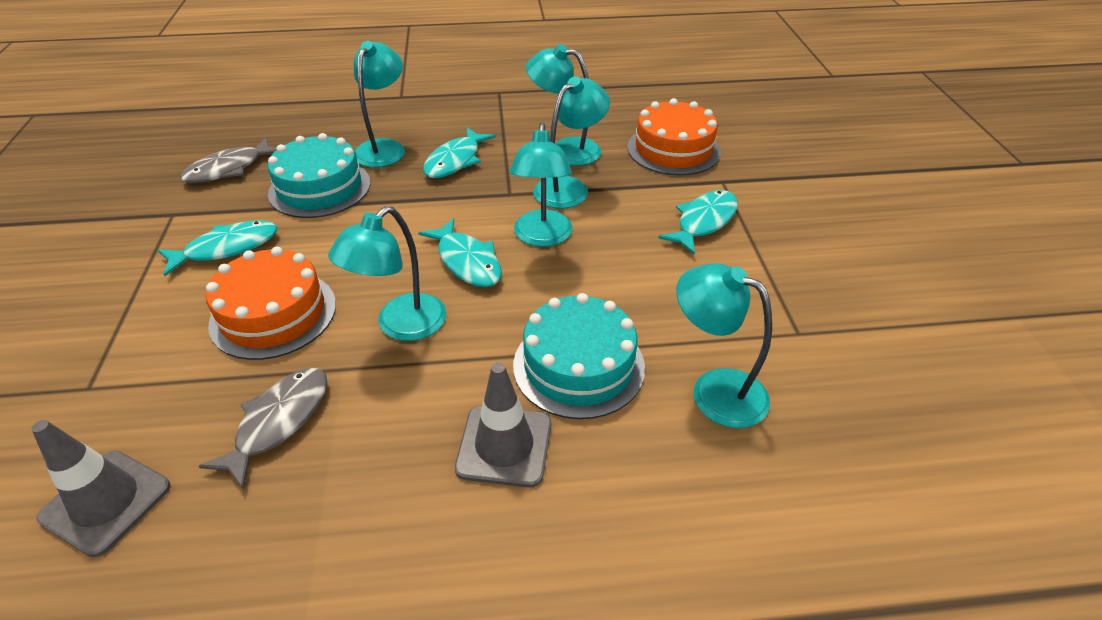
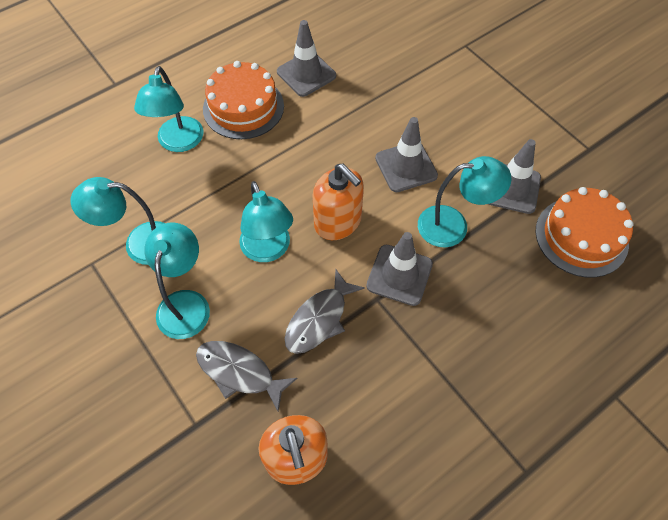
grey traffic cone: [31,420,171,557] [455,363,551,488] = 2 -> [277,20,336,97] [366,232,433,306] [375,117,438,192] [488,139,541,214] = 4
orange soap dispenser: none = 0 -> [259,415,328,485] [312,164,364,240] = 2
turquoise cake: [268,133,370,218] [513,293,645,419] = 2 -> none = 0
turquoise fish: [158,220,277,277] [418,218,502,287] [423,127,496,178] [658,190,738,255] = 4 -> none = 0
turquoise lamp: [328,206,447,341] [354,41,405,168] [510,123,573,247] [526,44,601,166] [533,76,610,209] [676,263,772,428] = 6 -> [71,177,165,265] [134,66,204,152] [144,223,210,339] [239,181,293,262] [418,156,512,247] = 5

